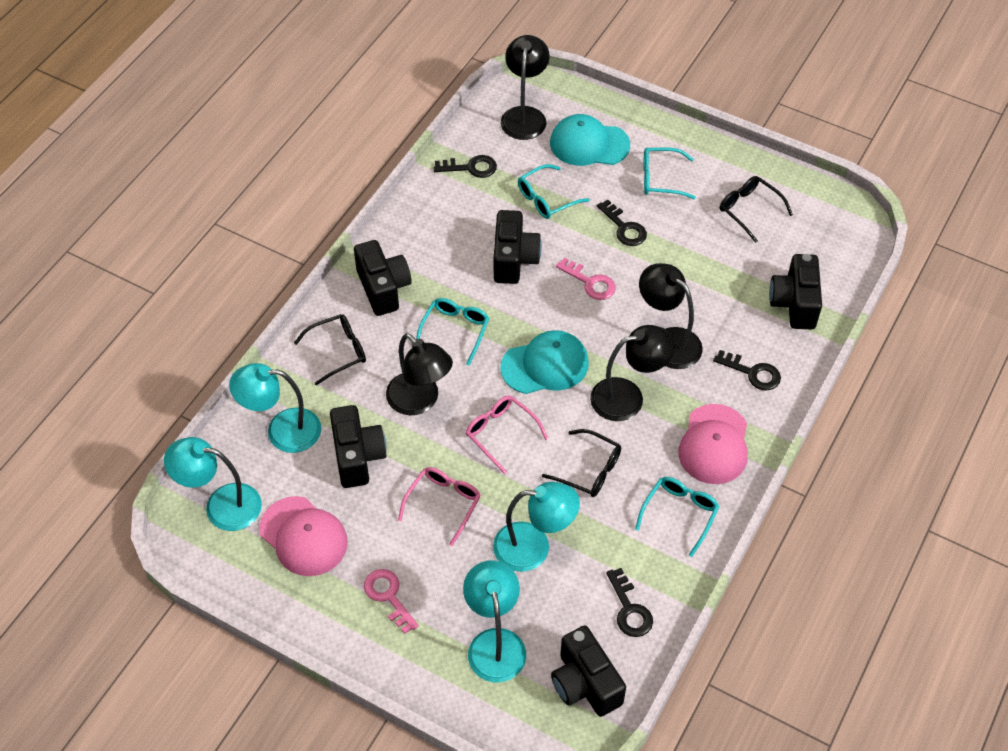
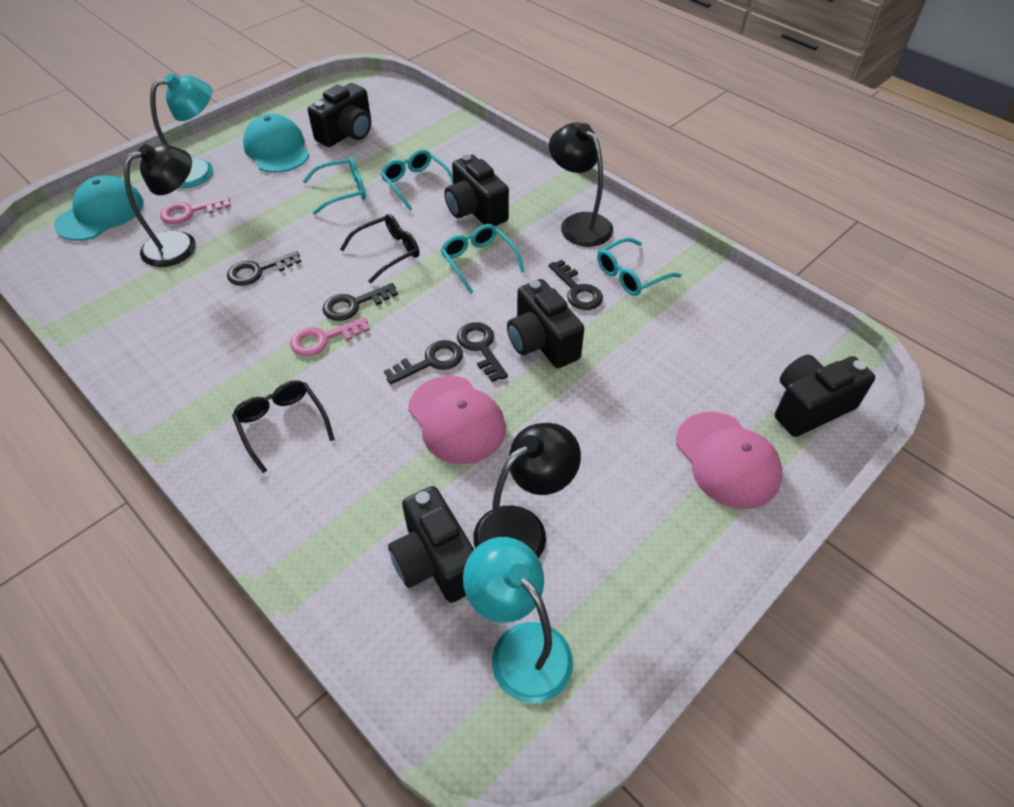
black glasses: [294,314,366,385] [542,429,621,497] [720,176,793,243] = 3 -> [232,380,335,473] [340,214,419,284] = 2
black key: [434,155,497,178] [597,200,647,246] [606,568,653,637] [713,350,781,390] = 4 -> [227,251,301,286] [323,283,398,321] [384,340,463,384] [457,322,508,382] [549,260,603,310] = 5
black lamp: [386,333,453,415] [501,35,549,140] [590,325,675,421] [639,263,703,369] = 4 -> [124,144,196,267] [473,423,581,558] [549,122,613,247] = 3
pink glasses: [398,467,481,546] [466,395,548,474] = 2 -> none = 0
turquoise lamp: [164,437,262,531] [229,363,321,453] [463,560,526,682] [493,482,580,572] = 4 -> [150,73,213,188] [463,537,573,703] = 2

